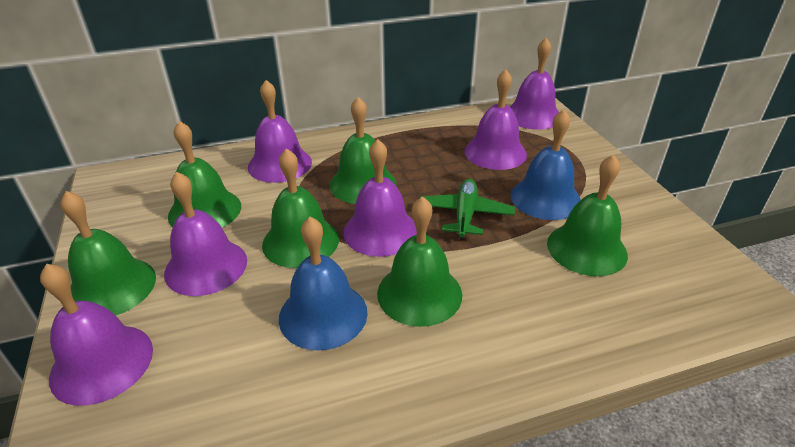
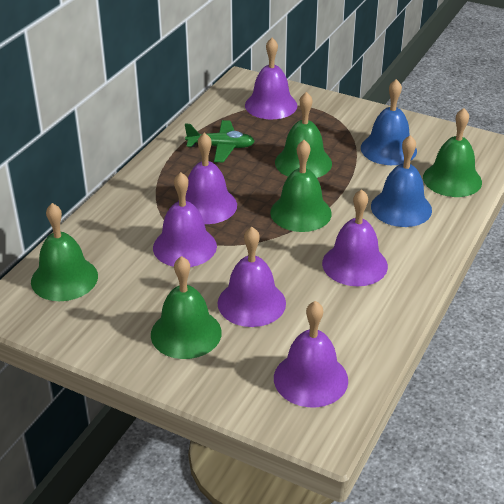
green bell: [61,191,156,315] [168,121,241,228] [262,148,339,268] [330,97,396,204] [377,196,462,327] [547,155,628,276] = 6 -> [31,203,98,301] [151,256,222,359] [270,140,332,232] [275,92,332,178] [423,108,482,197] = 5

